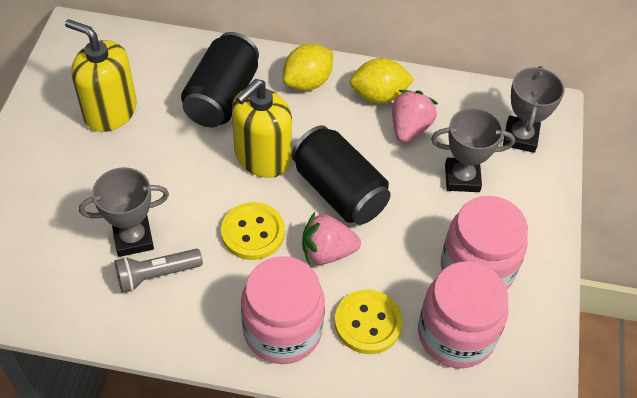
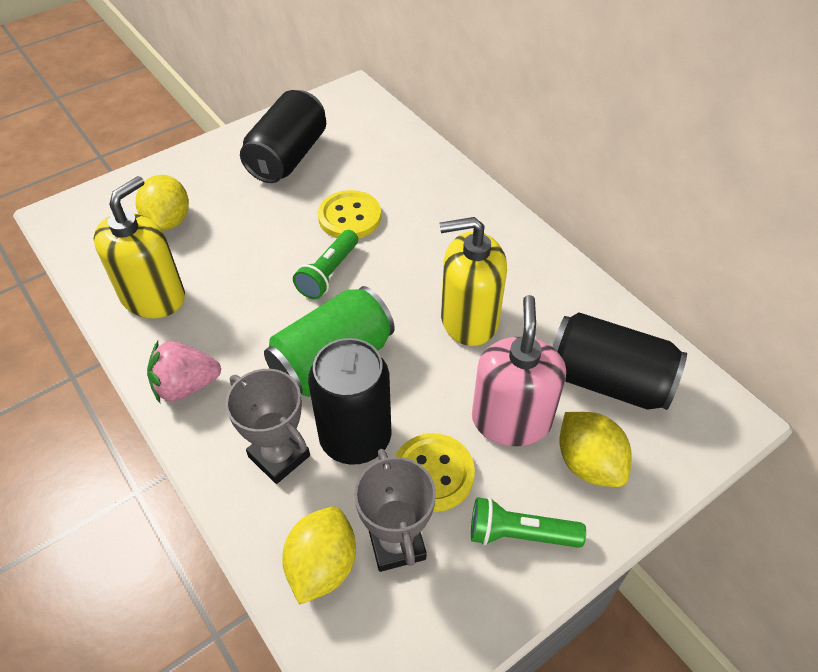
black can: [181,32,259,128] [292,125,391,225] = 2 -> [240,90,326,183] [308,338,391,465] [552,312,687,410] = 3
green can: none = 0 -> [264,286,395,397] = 1
green flashlight: none = 0 -> [293,230,358,299] [471,497,586,548] = 2
grey flashlight: [115,249,203,293] = 1 -> none = 0
grey trophy: [79,167,169,257] [431,108,515,192] [503,66,565,153] = 3 -> [225,369,310,484] [354,449,436,572] = 2
pink jar: [241,257,325,364] [418,261,508,368] [441,196,528,289] = 3 -> none = 0
pink soap dispenser: none = 0 -> [472,295,566,446] = 1
pink strawberry: [302,212,361,265] [392,90,438,143] = 2 -> [147,341,221,403] = 1
yellow lemon: [283,44,333,91] [350,58,414,104] = 2 -> [136,175,189,231] [282,506,356,605] [560,412,632,487] = 3

